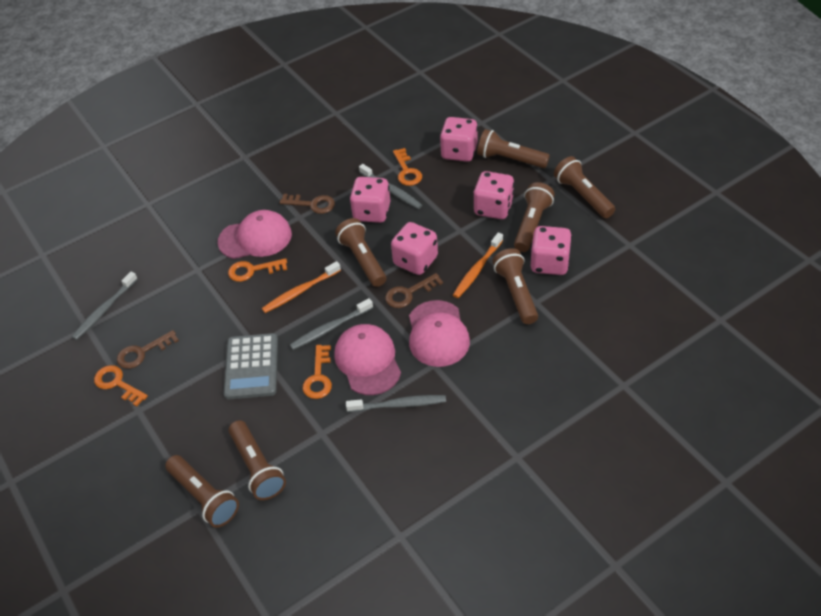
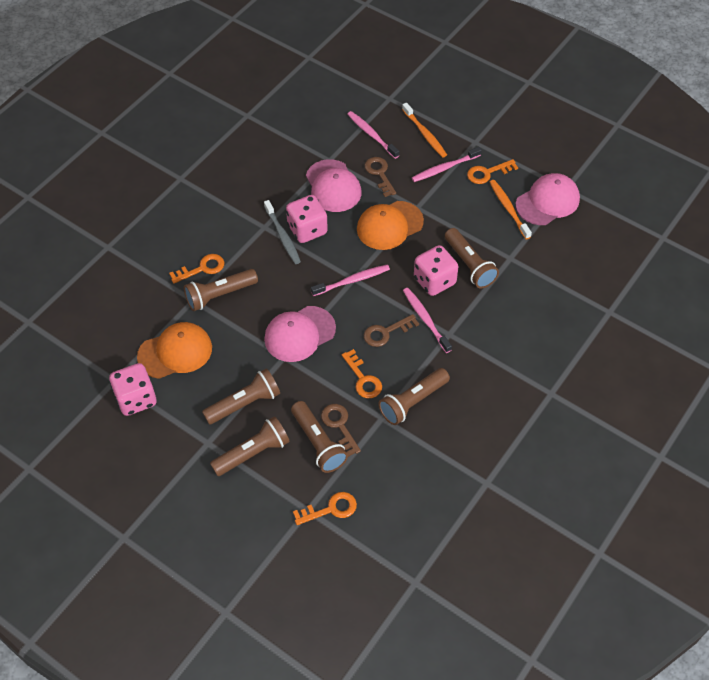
brown flashlight: [165,455,239,528] [229,420,286,500] [335,218,386,287] [477,129,550,168] [493,248,538,324] [514,182,555,252] [554,156,615,218] = 7 -> [184,269,258,311] [202,368,280,424] [210,416,290,476] [291,401,348,473] [378,368,450,425] [445,228,499,288] = 6
grey calculator: [224,333,278,400] = 1 -> none = 0
grey toothbrush: [72,272,138,340] [290,298,373,350] [346,395,446,412] [359,164,422,209] = 4 -> [264,200,301,264] = 1
orange cap: none = 0 -> [137,322,212,379] [357,201,424,250] = 2
pink dice: [349,177,390,223] [391,222,438,275] [440,117,478,162] [474,171,514,219] [531,226,572,275] = 5 -> [109,363,157,416] [286,195,328,243] [414,245,459,296] = 3
pink toothbrush: none = 0 -> [311,264,390,296] [347,111,399,159] [403,288,452,353] [412,147,482,182] = 4

